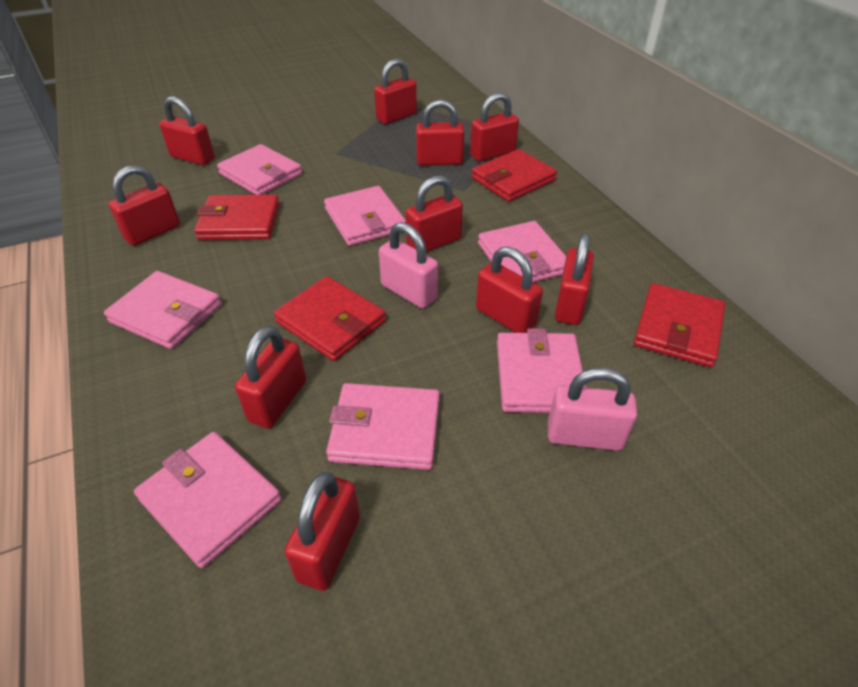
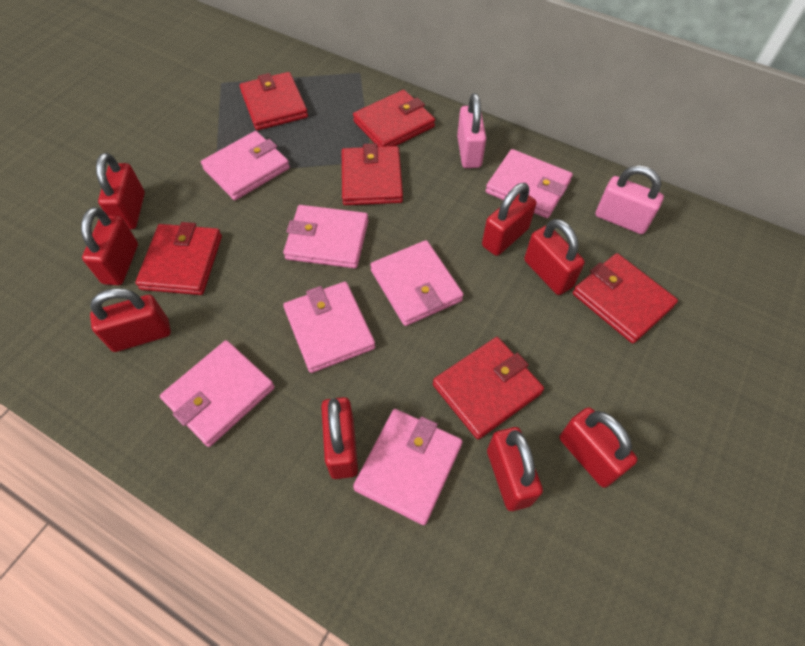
red padlock: [109,165,180,246] [159,96,215,165] [235,326,306,429] [285,472,360,591] [374,58,417,124] [406,175,463,252] [416,99,465,166] [470,93,519,161] [476,246,543,333] [555,233,594,325] = 10 -> [81,207,138,285] [90,288,171,352] [96,153,145,229] [321,397,358,479] [482,183,536,256] [487,427,543,511] [524,219,585,295] [559,407,637,488] = 8
red wallet: [194,195,280,240] [274,276,386,361] [471,149,557,202] [634,283,725,367] = 4 -> [135,222,222,295] [240,72,308,130] [342,143,403,205] [353,90,435,147] [433,337,544,439] [573,253,678,343] = 6

